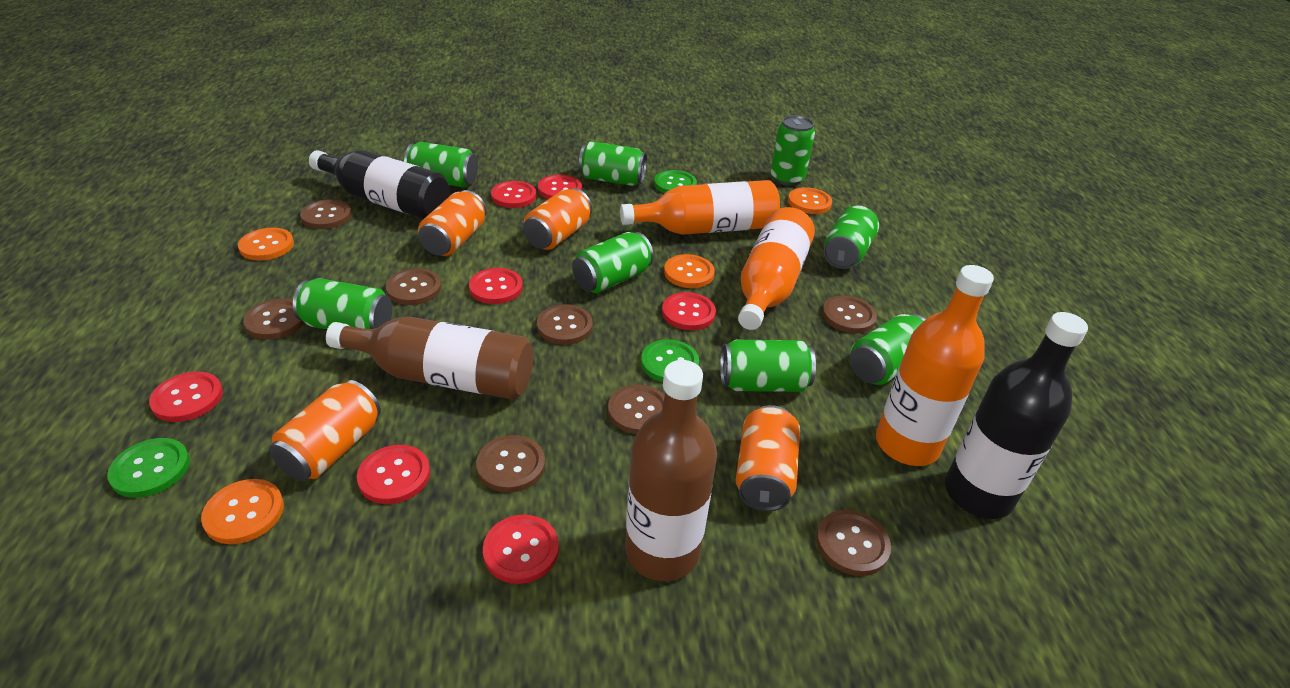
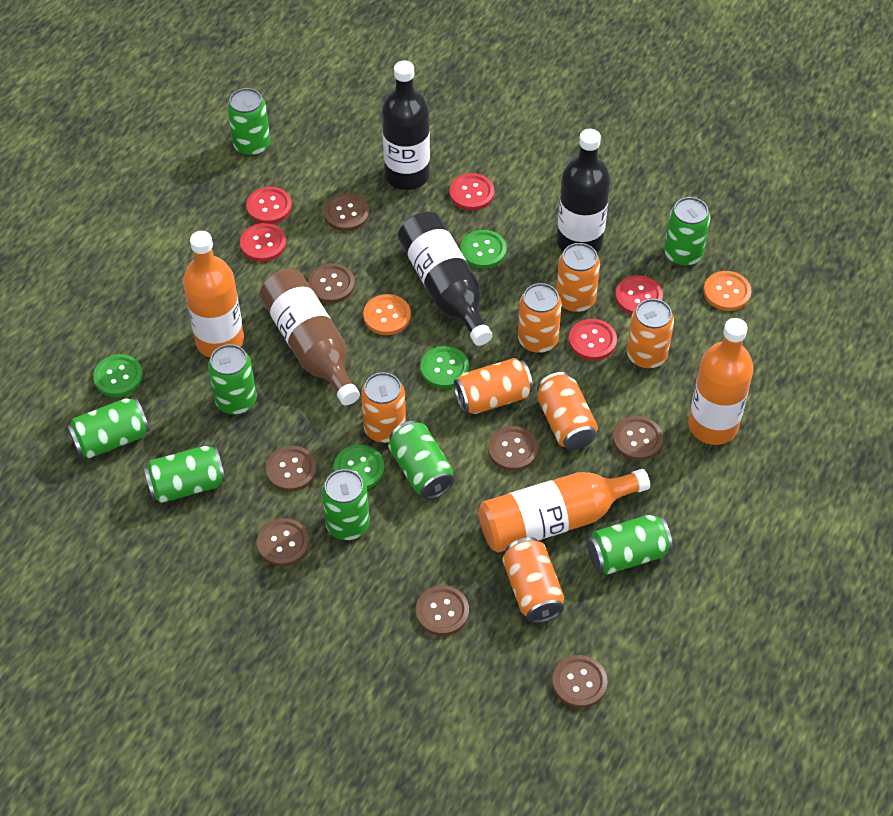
black bottle: [309,150,450,219] [945,312,1088,519] = 2 -> [382,60,430,190] [398,212,492,346] [557,129,611,252] = 3
brown bottle: [326,317,533,400] [625,360,717,581] = 2 -> [259,269,360,405] = 1
green button: [107,438,190,498] [641,339,699,382] [654,170,697,193] = 3 -> [93,354,143,397] [334,445,384,489] [420,346,469,389] [461,230,507,269] = 4
orange button: [201,479,284,544] [238,228,294,261] [664,254,715,288] [788,187,832,214] = 4 -> [363,294,411,335] [704,271,751,311] = 2
orange can: [269,380,381,481] [418,190,486,256] [523,188,592,250] [736,405,800,511] = 4 -> [361,372,406,443] [454,358,533,414] [502,537,564,623] [518,283,562,353] [537,372,598,450] [556,243,600,312] [627,299,674,369] = 7
red button: [149,372,223,422] [357,445,430,504] [469,268,523,304] [483,515,559,584] [491,181,536,208] [538,175,582,199] [662,292,716,330] = 7 -> [240,223,286,262] [246,187,292,224] [450,173,494,210] [569,319,617,360] [615,275,663,315] = 5

